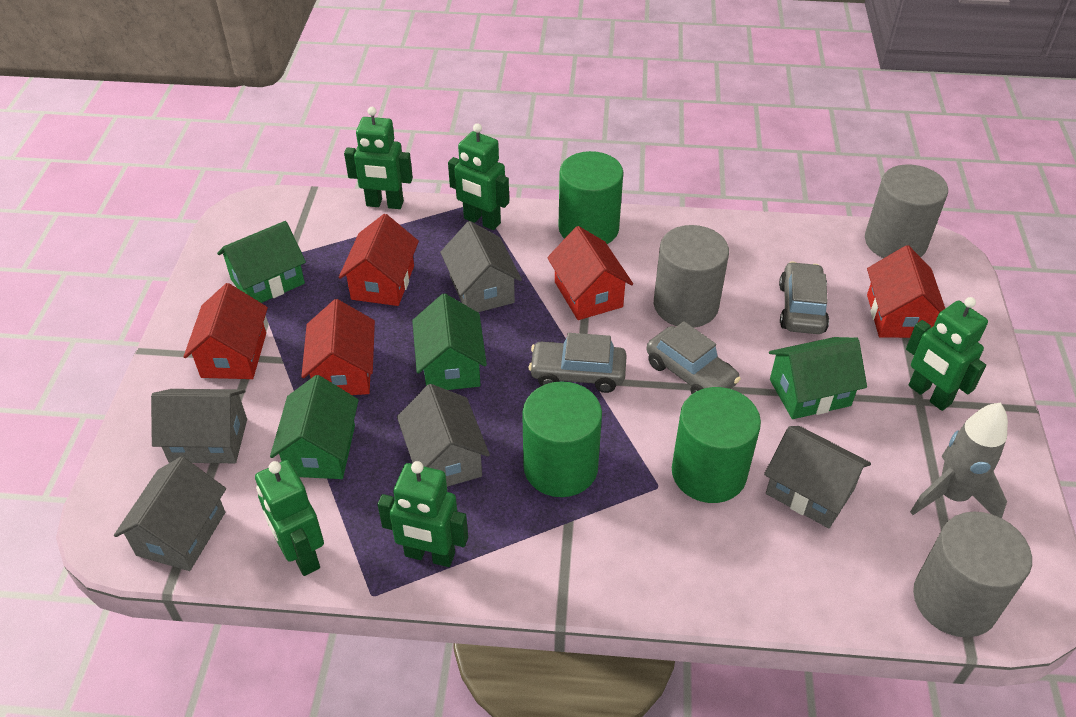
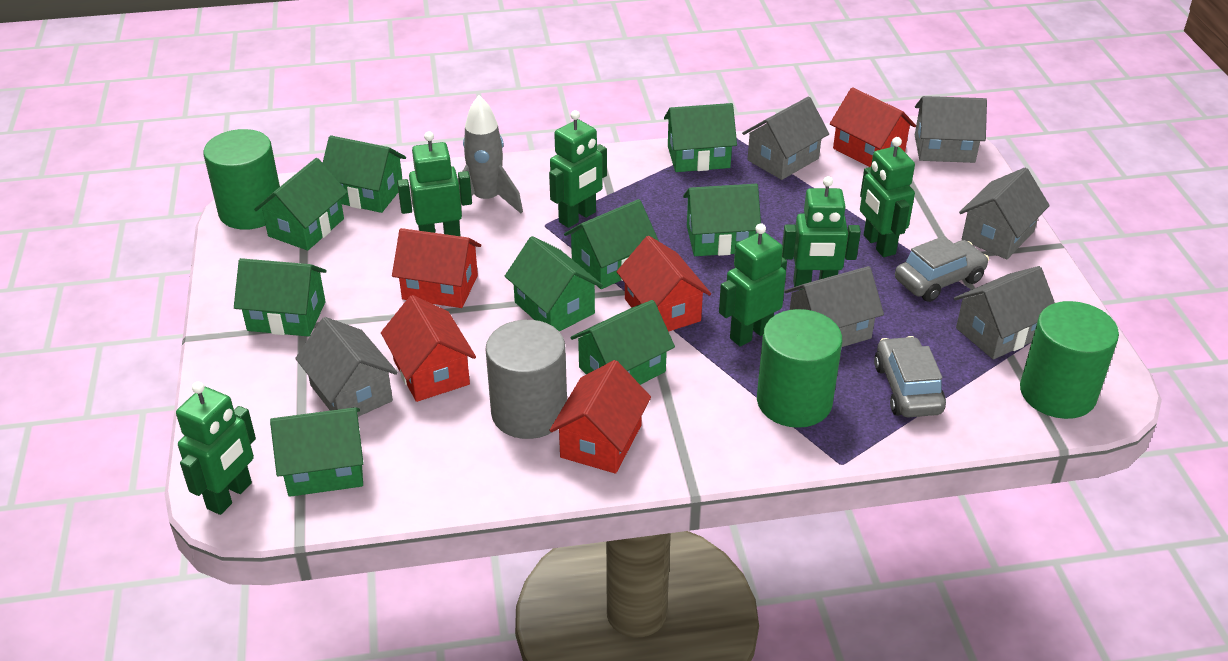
green house: [217,221,306,303] [270,375,359,479] [412,294,487,390] [769,337,867,419] = 4 -> [234,258,327,337] [254,158,348,251] [270,407,363,497] [323,135,406,213] [505,236,603,332] [564,199,659,289] [570,300,675,385] [664,103,737,172] [683,184,761,256] = 9
green robot: [255,460,324,576] [344,107,413,209] [377,461,468,567] [448,123,509,230] [906,297,988,411] = 5 -> [176,382,256,515] [397,131,472,236] [549,110,607,228] [719,223,787,346] [782,176,861,290] [860,137,915,257] = 6
grey car: [528,333,627,393] [647,321,741,394] [779,262,829,334] = 3 -> [874,336,946,418] [895,236,989,302] = 2
grey cylinder: [654,225,729,328] [865,164,948,258] [913,511,1032,637] = 3 -> [485,320,567,439] = 1
grey house: [114,457,226,571] [151,389,247,463] [397,384,490,487] [440,221,522,312] [764,426,871,528] = 5 -> [295,317,398,417] [742,97,829,180] [784,266,884,347] [915,96,987,163] [954,266,1055,360] [959,168,1050,259] = 6

